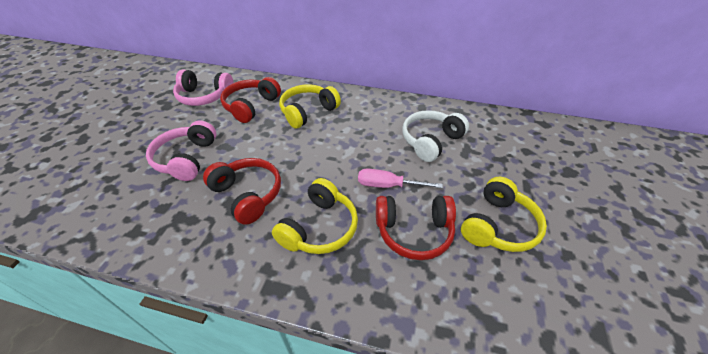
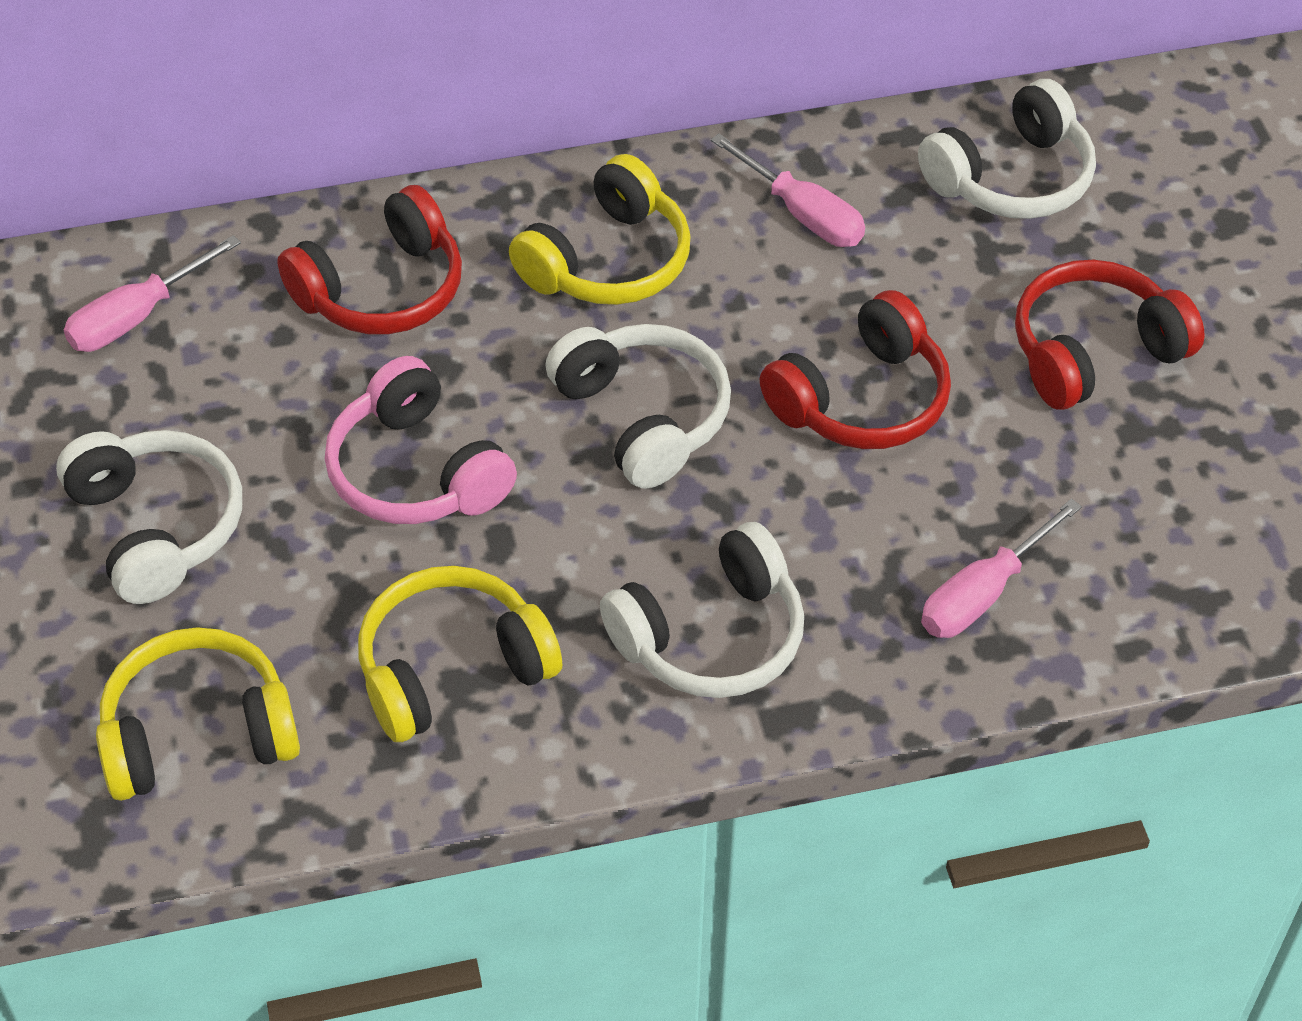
pink headphones: [146,120,216,181] [173,70,234,106] = 2 -> [325,356,517,524] = 1
pink screwdriver: [358,169,443,188] = 1 -> [64,235,241,352] [711,134,865,247] [921,499,1082,638] = 3
white headphones: [402,110,469,162] = 1 -> [56,430,242,604] [545,324,731,489] [600,522,804,698] [918,79,1096,219] = 4

